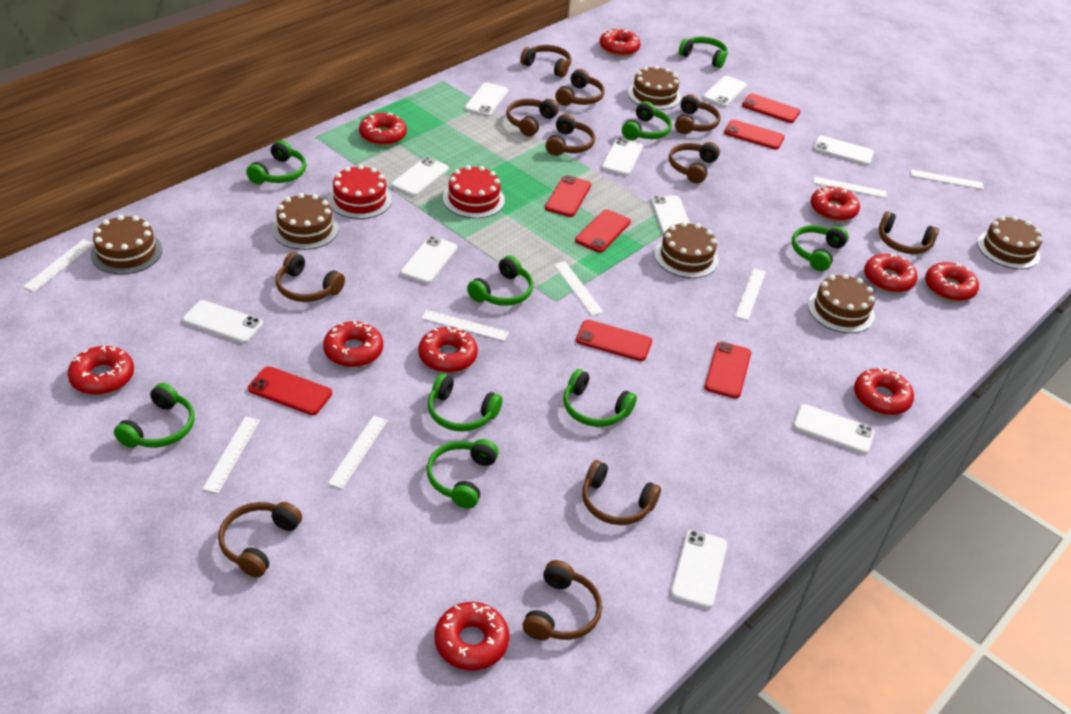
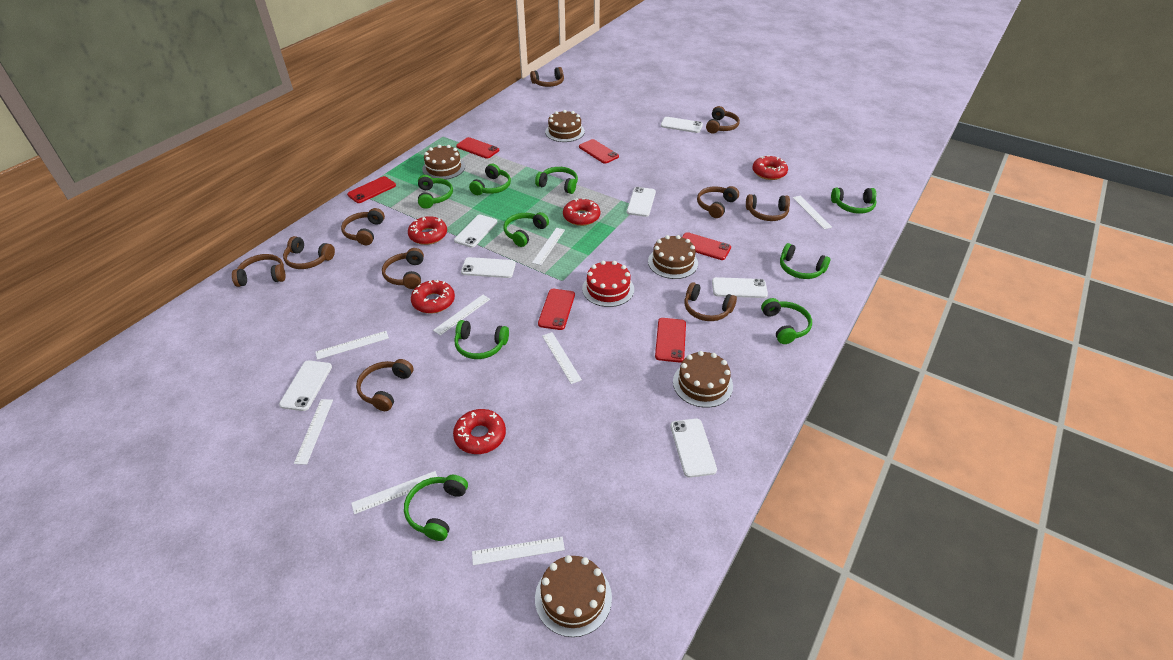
brown cake: [91,215,162,274] [272,193,339,250] [628,66,681,110] [654,222,719,278] [808,274,875,333] [977,216,1042,269] = 6 -> [422,145,465,180] [535,555,612,637] [545,110,585,142] [648,235,698,279] [673,351,733,408] = 5
brown headphones: [218,502,302,577] [276,252,345,302] [506,99,559,137] [520,45,571,77] [523,560,602,640] [546,114,595,156] [555,69,605,106] [582,460,661,525] [669,142,720,183] [675,94,720,134] [879,212,939,254] = 11 -> [232,254,285,287] [283,236,335,269] [341,208,385,245] [356,359,413,411] [382,248,424,289] [530,67,564,87] [684,282,737,321] [697,186,739,218] [706,106,740,133] [746,194,790,221] = 10
red cake: [328,165,392,219] [443,165,505,218] = 2 -> [582,260,634,307] = 1
red donut: [68,346,134,395] [323,321,383,367] [359,112,407,146] [418,326,478,373] [435,602,509,671] [599,28,641,56] [811,185,860,221] [854,368,914,415] [864,253,918,293] [925,262,979,301] = 10 -> [408,216,447,245] [411,280,455,313] [453,409,506,454] [563,198,600,226] [753,155,788,180] = 5
red phone: [248,366,332,415] [545,175,591,217] [575,209,631,253] [576,320,652,361] [704,342,751,398] [724,120,785,150] [742,94,800,123] = 7 -> [347,176,396,203] [456,137,499,159] [538,289,575,330] [579,139,619,164] [655,318,686,362] [682,232,731,260] = 6
white phone: [182,300,263,343] [391,157,449,197] [400,236,457,284] [464,82,508,116] [601,138,643,176] [651,196,690,235] [670,530,727,609] [703,76,747,107] [793,404,875,454] [813,136,874,166] = 10 -> [279,360,332,411] [454,215,497,248] [461,257,516,278] [627,187,656,217] [661,117,703,133] [670,418,717,478] [712,277,768,298] = 7

